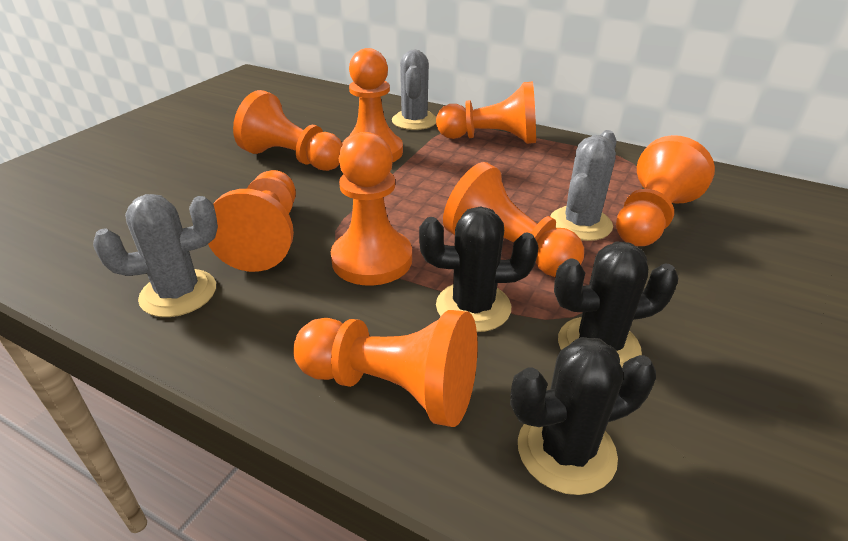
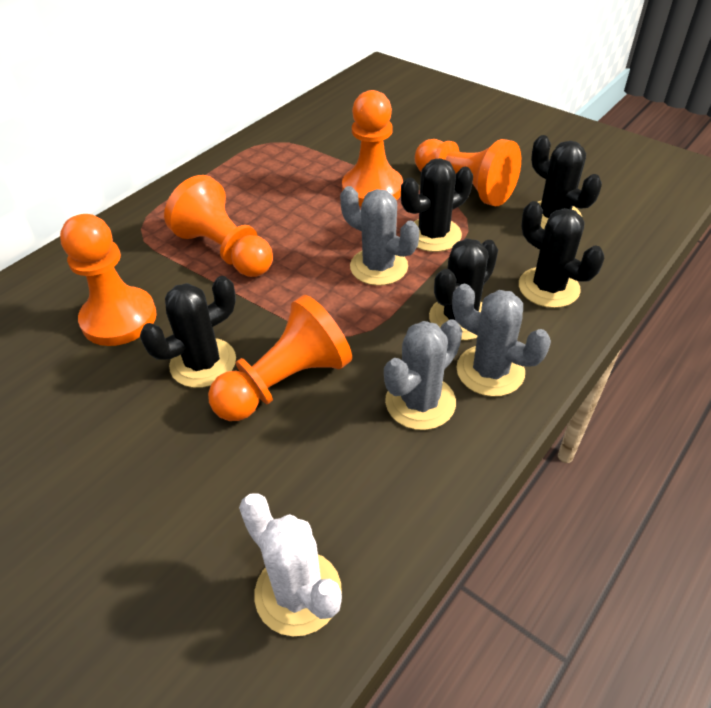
black cactus: [419,206,539,332] [510,337,656,495] [554,242,678,367] = 3 -> [140,276,236,388] [401,158,473,252] [429,238,498,340] [519,201,604,308] [531,135,602,229] = 5
orange pawn: [208,170,296,272] [233,90,343,171] [293,310,478,427] [331,132,412,286] [342,48,403,163] [436,81,536,144] [443,162,584,277] [616,135,715,246] = 8 -> [60,214,157,346] [164,175,273,277] [208,295,352,421] [342,90,403,206] [415,139,521,206] = 5
white cactus: none = 0 -> [239,493,342,636] = 1

